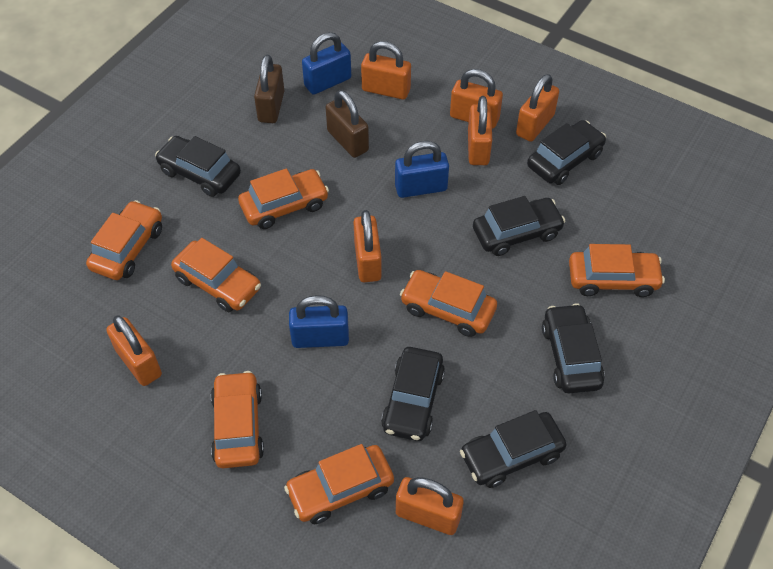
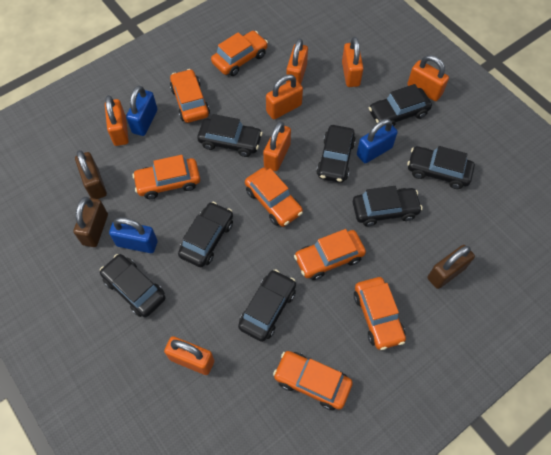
black car: [155,136,241,197] [381,347,445,441] [460,410,567,488] [473,196,565,256] [527,120,606,185] [542,303,605,393] = 6 -> [100,254,166,317] [178,202,233,267] [197,114,263,157] [238,269,296,342] [316,125,356,183] [353,186,423,227] [369,84,432,126] [407,146,475,189] = 8
brown padlock: [254,55,284,123] [326,90,369,158] = 2 -> [73,197,108,247] [75,150,107,199] [427,245,475,289] = 3

